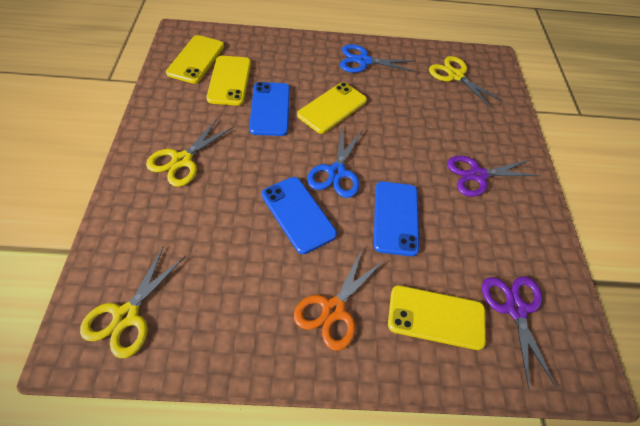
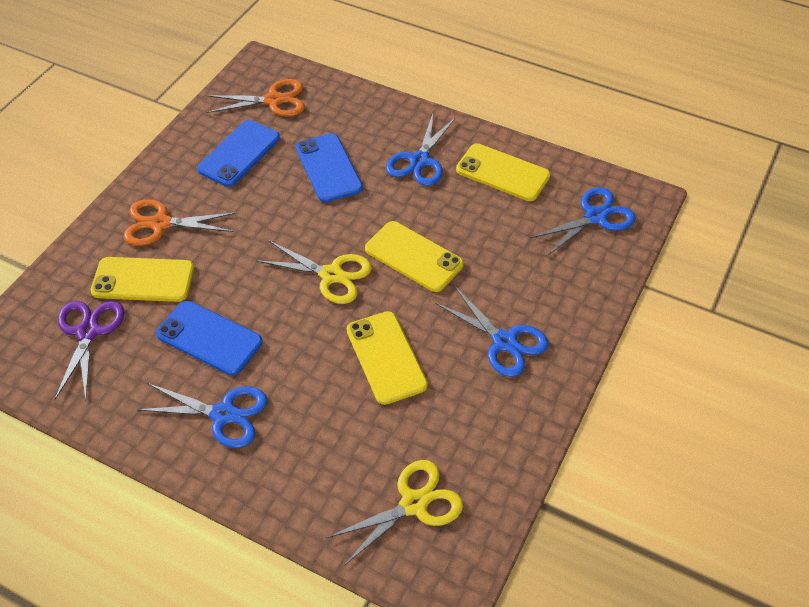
blue scissors: [307,128,362,198] [340,44,416,73] = 2 -> [136,383,268,448] [386,114,456,186] [435,287,549,377] [530,187,636,257] = 4
orange scissors: [294,247,385,351] = 1 -> [124,199,237,246] [206,79,305,117] = 2
purple scissors: [447,155,541,197] [482,276,557,389] = 2 -> [54,301,125,401] = 1
yellow scissors: [80,246,186,358] [146,118,234,187] [429,56,503,109] = 3 -> [256,240,372,304] [326,460,463,566] = 2

